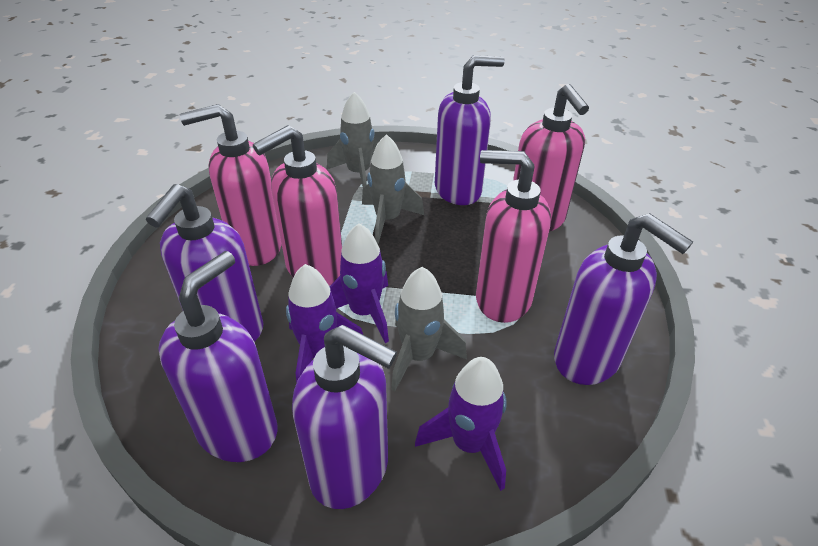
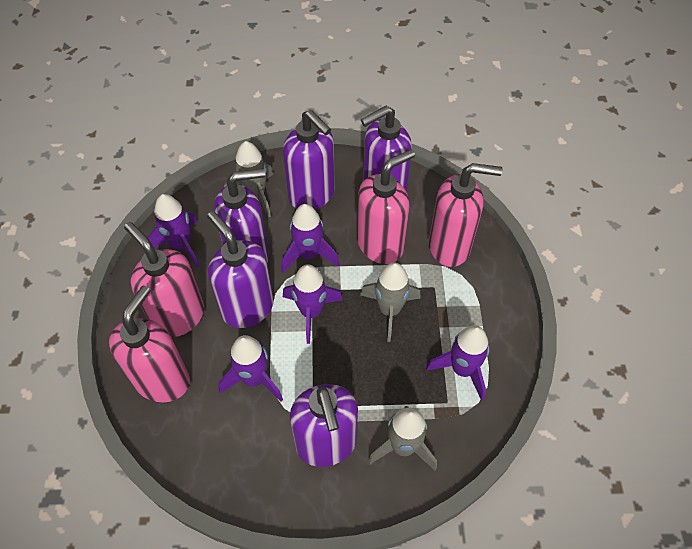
purple rocket: [286,264,363,383] [329,223,389,343] [415,357,507,491] = 3 -> [147,194,200,268] [219,335,283,401] [281,204,340,273] [283,264,343,344] [426,325,489,401] = 5

